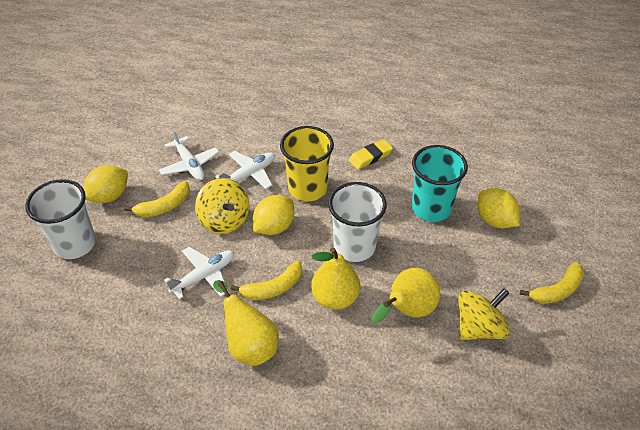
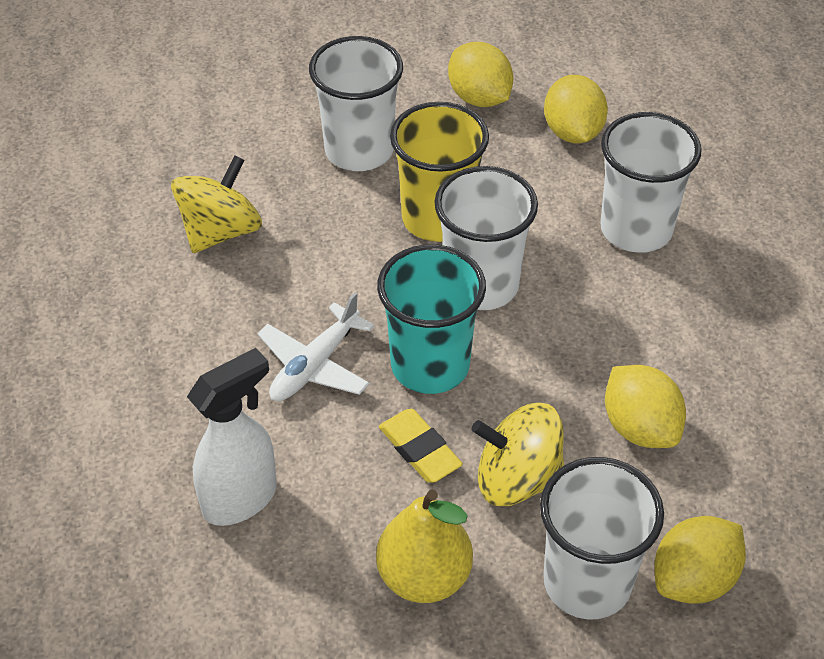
white cup: [25,179,96,259] [328,182,387,262] = 2 -> [309,36,403,171] [434,166,538,310] [540,457,664,619] [600,112,702,253] = 4
white plane: [159,129,219,180] [164,247,234,300] [215,151,275,189] = 3 -> [258,293,374,401] = 1
white spray bottle: none = 0 -> [187,348,277,526] = 1
yellow banana: [124,181,190,218] [231,261,302,300] [520,262,584,304] = 3 -> none = 0
yellow lemon: [83,165,128,203] [253,195,294,235] [477,188,520,228] = 3 -> [448,42,513,107] [544,75,608,143] [605,365,686,448] [654,516,746,604] = 4
yellow pear: [213,280,279,366] [311,247,360,310] [371,268,440,323] = 3 -> [376,490,473,603] = 1

